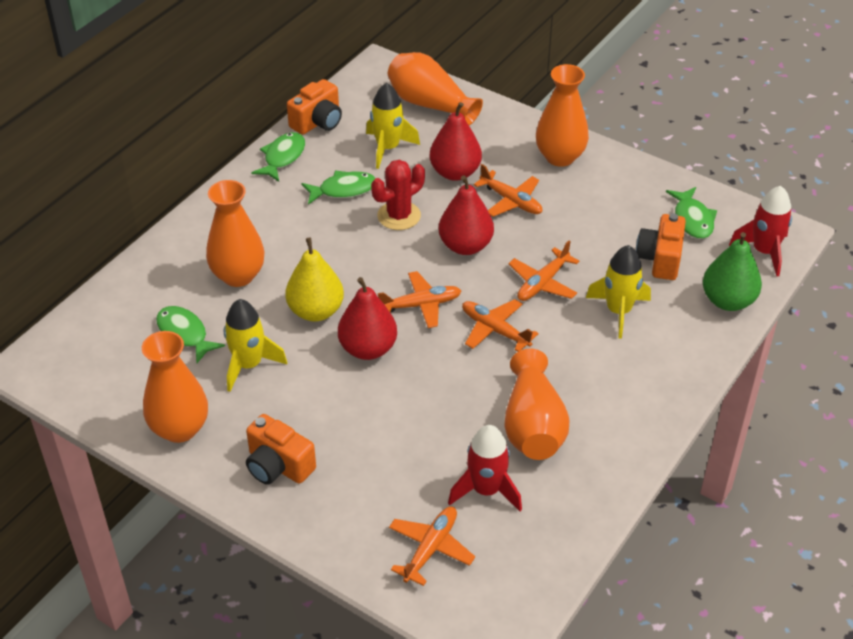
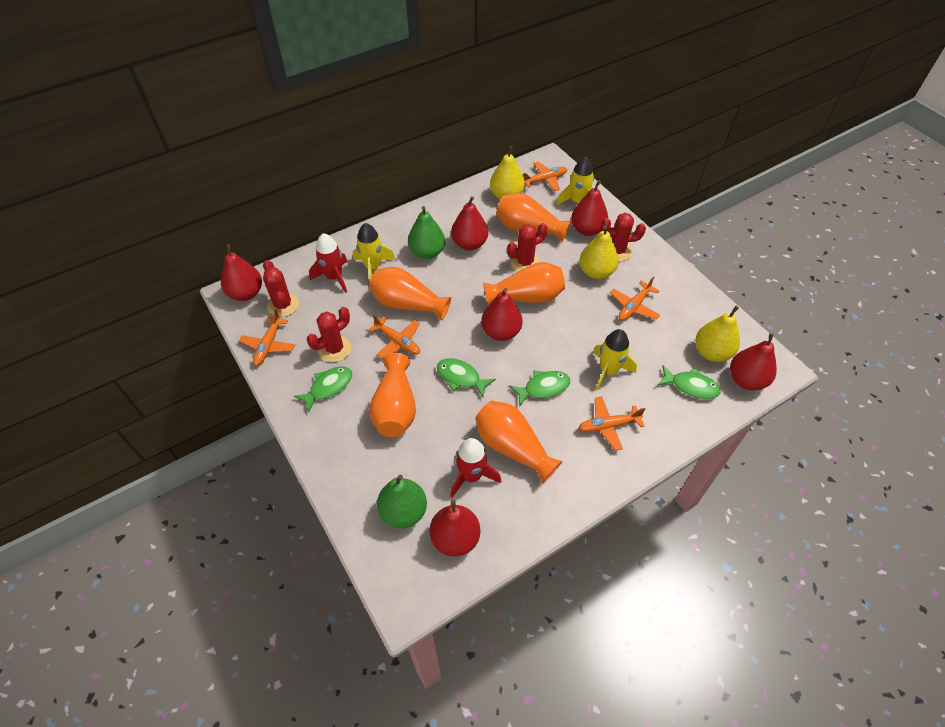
green pear: [703,232,762,311] = 1 -> [377,475,427,528] [408,206,445,259] = 2
orange camera: [246,414,316,485] [287,79,342,135] [636,213,686,280] = 3 -> none = 0
red cactus: [371,160,425,230] = 1 -> [263,260,299,317] [307,307,351,362] [507,223,547,272] [601,213,646,262] = 4
red pear: [338,277,397,360] [430,102,482,181] [439,175,494,255] = 3 -> [221,244,262,301] [429,500,480,556] [451,196,488,251] [481,288,523,341] [571,180,608,236] [730,333,777,390] = 6
yellow pear: [285,237,344,322] = 1 -> [490,146,525,200] [580,226,619,279] [696,306,740,362] = 3

